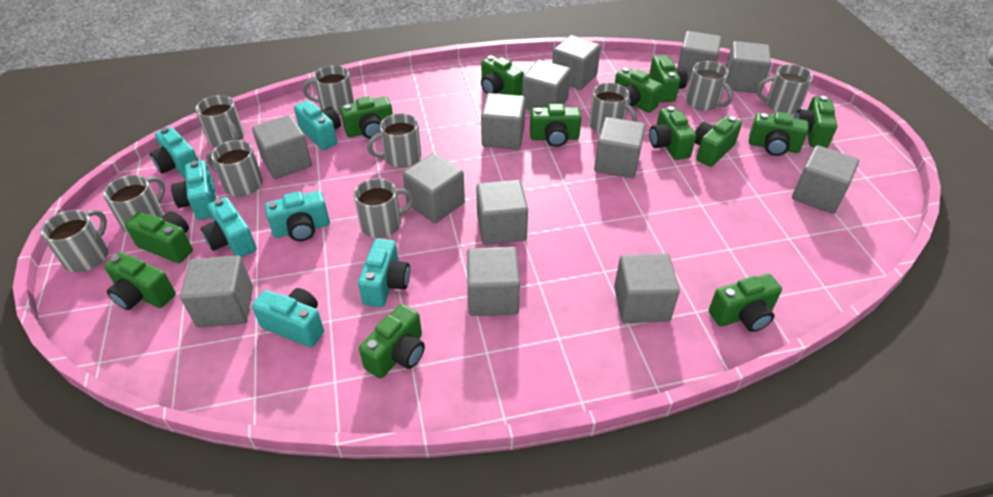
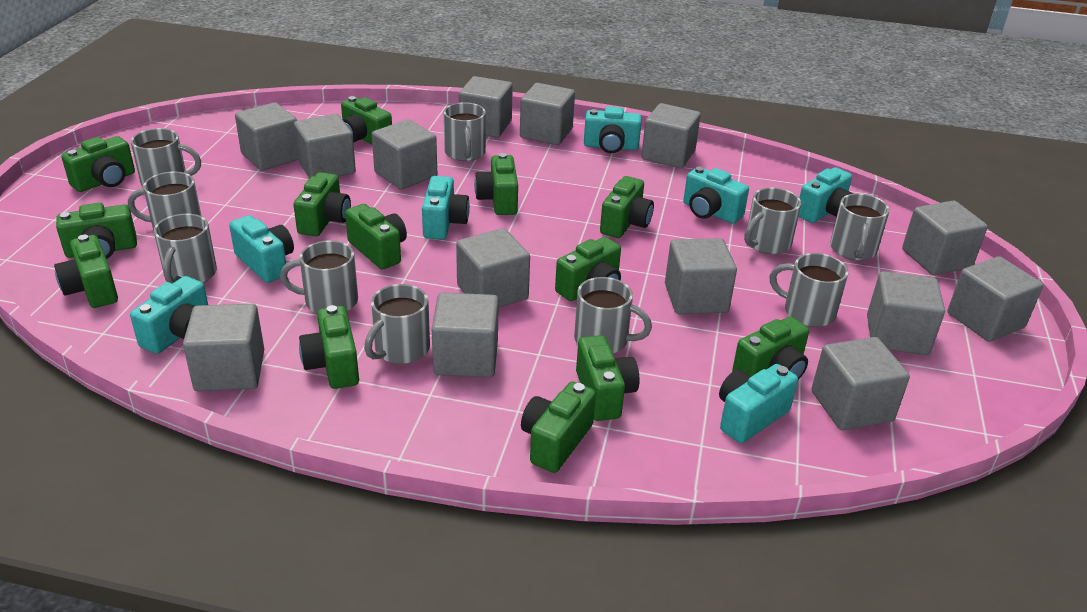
grey cube: [180,255,253,328] [252,115,312,179] [403,153,465,223] [467,247,520,316] [476,179,528,245] [481,93,526,150] [522,60,571,110] [552,35,601,90] [594,117,645,178] [614,253,680,323] [677,31,721,80] [726,41,771,93] [792,145,859,214] = 13 -> [183,304,264,391] [235,102,298,171] [294,114,356,179] [372,119,437,189] [432,292,499,377] [456,228,530,308] [459,76,513,138] [520,83,575,145] [641,103,701,168] [665,238,737,314] [811,337,910,430] [867,271,945,355] [902,200,988,275] [947,256,1043,342] = 14

